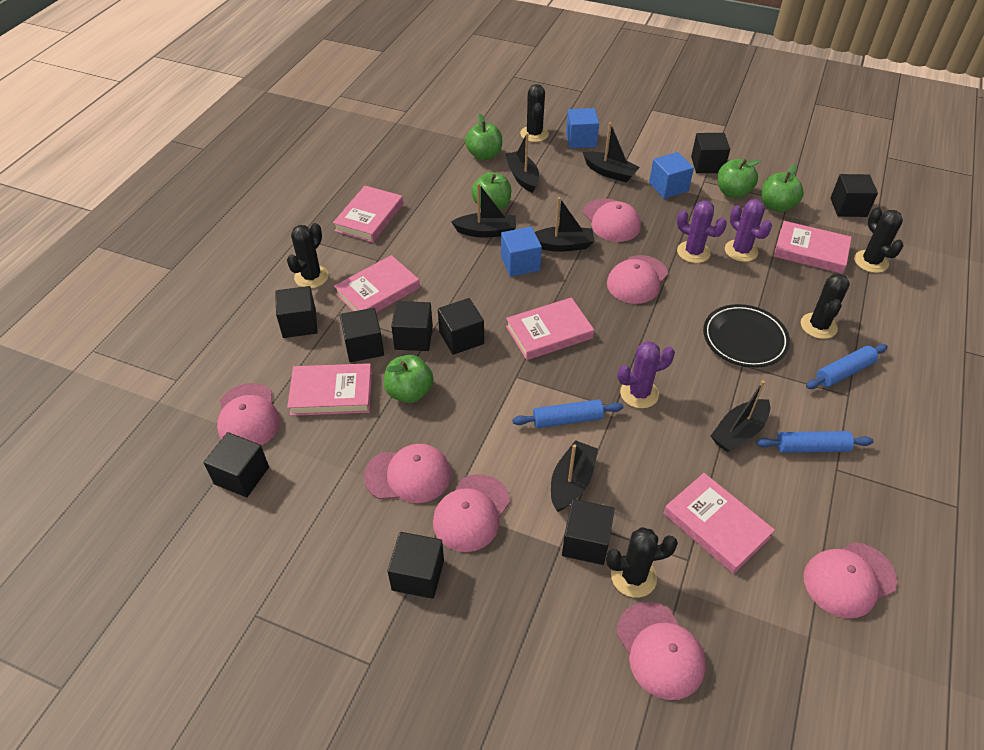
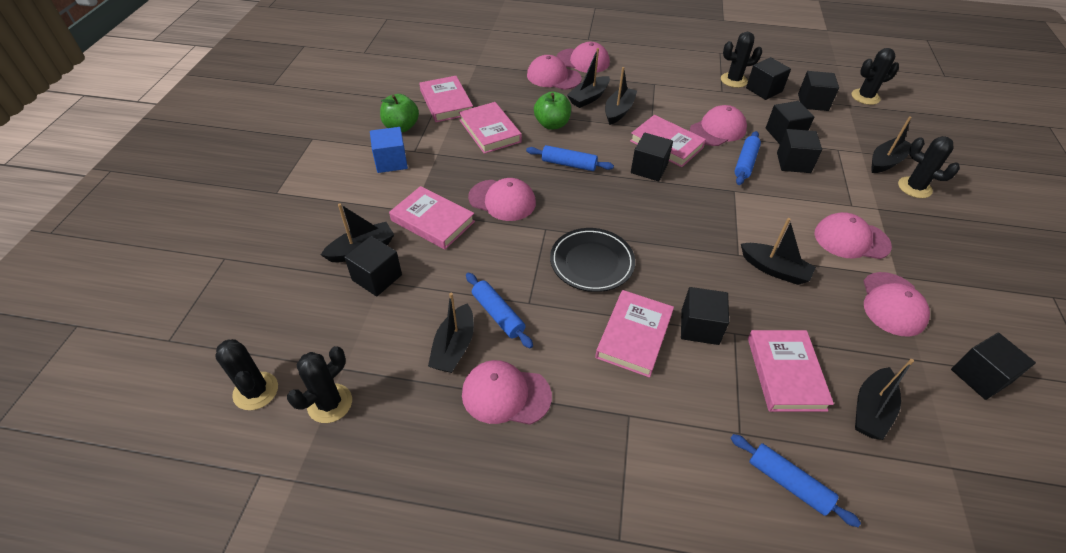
black boat: [451,183,516,238] [505,133,539,193] [535,197,594,252] [551,440,598,512] [583,122,640,183] [711,380,770,452] = 6 -> [321,203,394,262] [428,292,474,373] [567,48,610,108] [605,67,637,125] [741,218,816,285] [855,359,914,440] [871,116,912,173] = 7
black cube: [204,432,269,497] [275,286,318,338] [340,308,384,362] [387,532,444,599] [391,301,433,351] [438,298,484,355] [562,499,615,565] [691,133,730,173] [830,174,878,217] = 9 -> [344,236,402,297] [631,133,673,181] [681,287,729,345] [746,57,791,100] [766,101,814,144] [777,129,822,173] [798,71,839,111] [951,333,1036,400] = 8
blue cube: [501,227,542,277] [566,108,599,148] [649,152,694,199] = 3 -> [370,127,408,173] = 1
blue rolling pin: [512,399,624,428] [756,431,874,453] [806,344,888,389] = 3 -> [466,273,533,348] [526,145,614,171] [731,434,861,527] [734,131,761,185] = 4
green apple: [384,355,434,403] [465,114,502,160] [472,172,511,210] [718,159,760,198] [762,165,804,212] = 5 -> [380,94,419,132] [534,91,571,130] = 2
purple cactus: [618,341,675,408] [677,200,727,263] [725,199,772,262] = 3 -> none = 0

